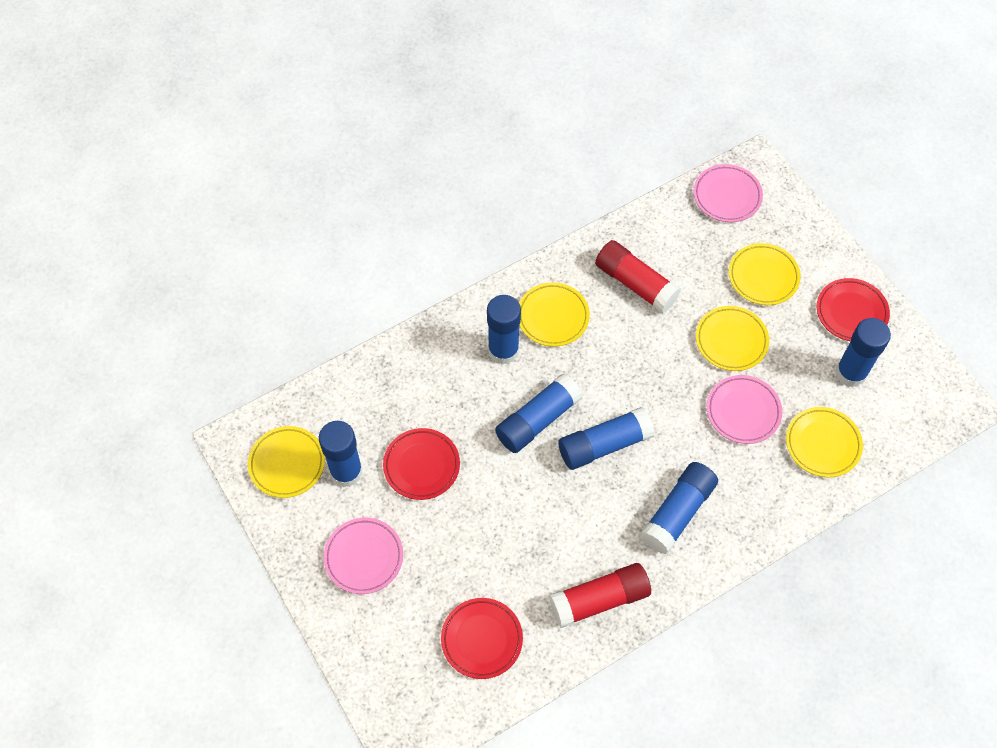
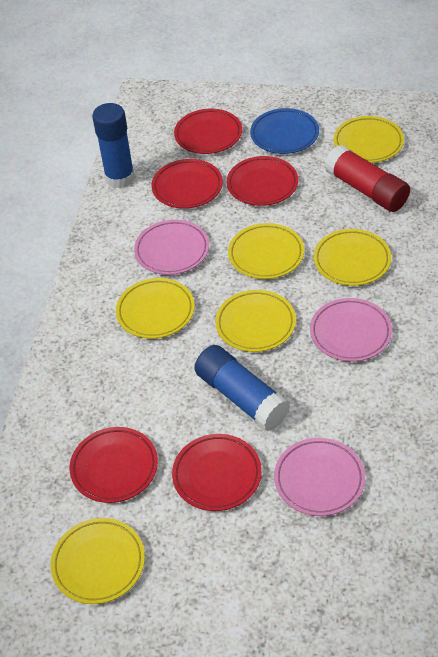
blue glue stick: [319,421,363,487] [487,295,521,365] [495,374,583,453] [558,407,655,470] [640,462,718,554] [835,318,891,387] = 6 -> [92,103,135,188] [194,345,291,431] = 2
blue plate: none = 0 -> [250,108,319,154] = 1
red glue stick: [549,563,651,628] [595,240,681,313] = 2 -> [324,145,410,212] = 1
red plate: [383,428,460,500] [441,598,523,679] [817,278,890,341] = 3 -> [70,427,158,503] [151,159,223,209] [172,434,262,511] [174,109,242,154] [227,156,298,206] = 5
yellow plate: [248,426,325,498] [519,282,590,347] [696,306,769,371] [729,243,801,305] [786,407,863,477] = 5 -> [51,518,145,604] [116,278,195,339] [215,290,296,352] [228,223,304,279] [314,229,391,286] [334,116,404,163] = 6

